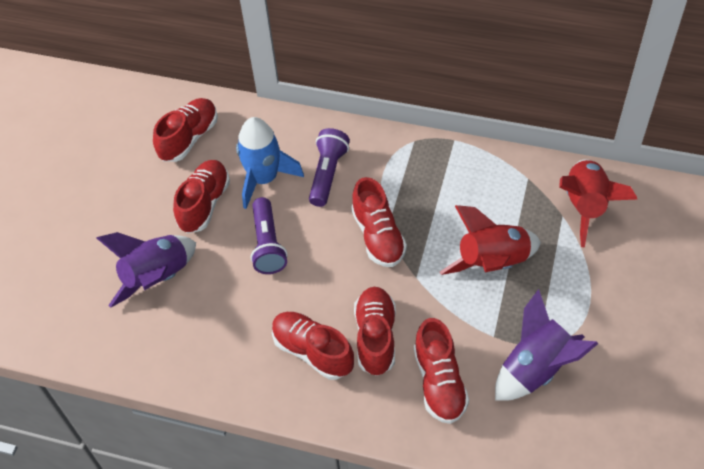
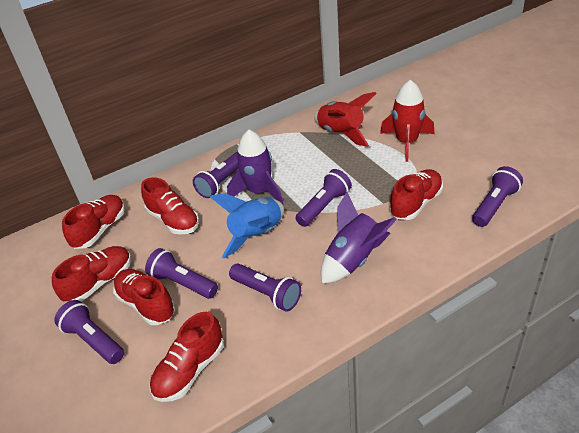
purple flashlight: [251,197,287,274] [309,128,350,207] = 2 -> [54,300,124,364] [145,248,218,299] [193,152,238,198] [229,263,301,312] [295,169,352,227] [472,166,523,227] = 6

